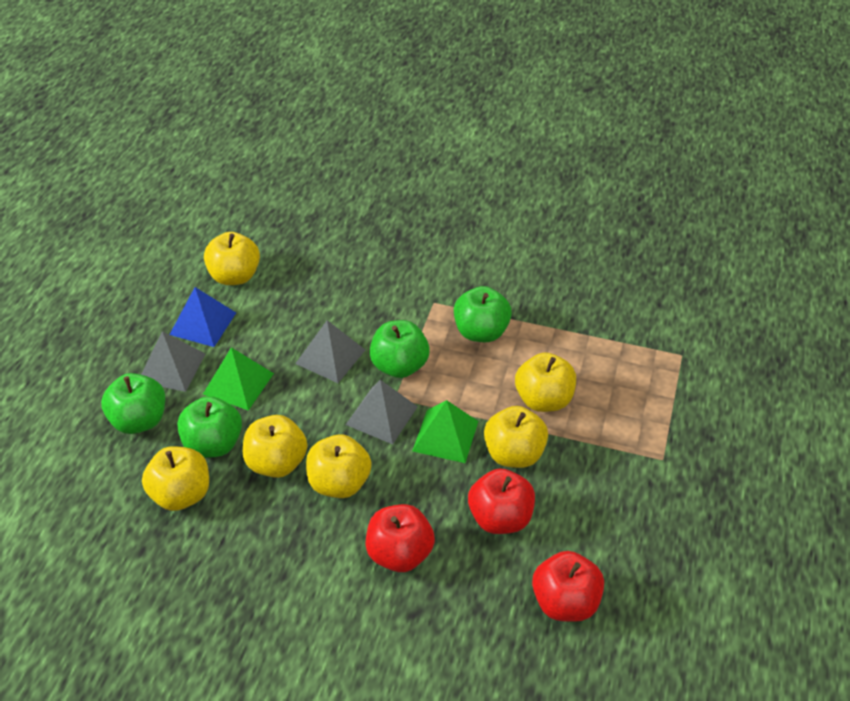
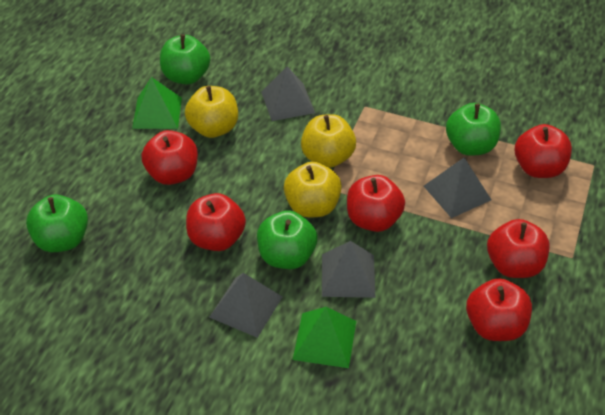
blue pyramid: [169,287,236,347] = 1 -> none = 0
grey pyramid: [141,331,205,392] [295,320,365,383] [346,380,418,444] = 3 -> [209,273,282,338] [261,66,315,121] [322,241,375,298] [424,157,491,218] = 4
red apple: [366,504,435,572] [468,468,535,534] [532,551,604,622] = 3 -> [141,130,198,185] [186,193,246,251] [347,175,405,232] [466,278,532,341] [487,219,549,278] [515,124,572,178] = 6
yellow apple: [142,446,209,511] [204,232,260,285] [243,415,307,478] [306,434,372,498] [484,406,548,468] [515,352,576,412] = 6 -> [185,86,238,138] [284,162,342,217] [301,114,356,168] = 3

